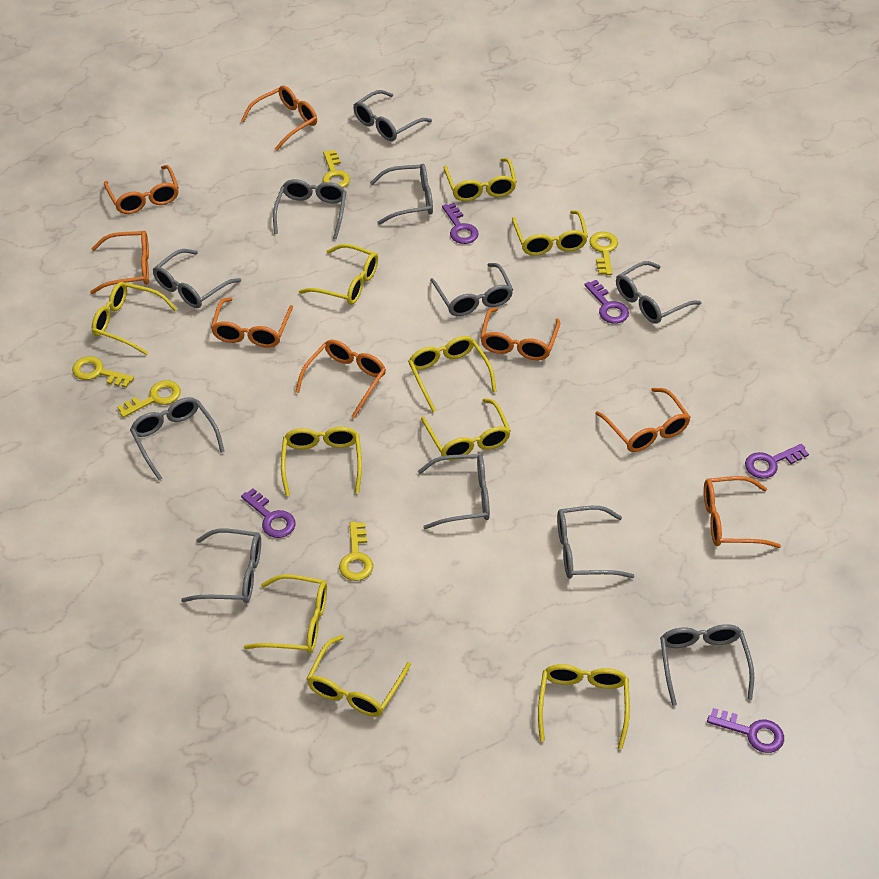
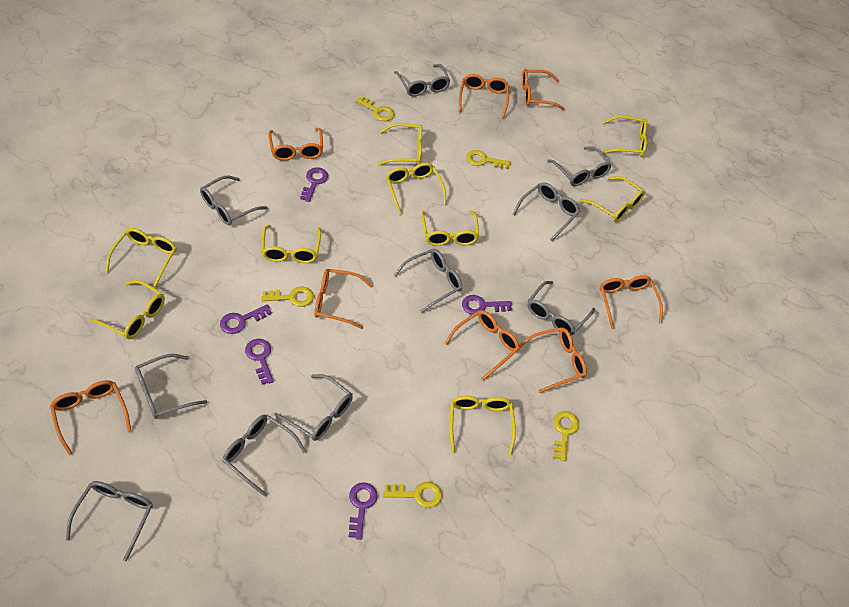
grey glasses: [130,397,225,480] [153,249,241,308] [181,529,261,603] [273,179,346,239] [354,90,432,141] [370,164,433,225] [418,454,490,529] [430,263,513,316] [557,506,634,578] [616,261,701,324] [660,624,754,706] = 11 -> [66,481,153,561] [135,354,208,419] [200,175,268,225] [222,415,306,497] [274,374,353,441] [394,64,450,97] [394,249,462,313] [513,182,580,241] [527,281,595,335] [547,146,612,186] = 10
yellow glasses: [92,282,177,355] [244,574,327,653] [281,427,362,496] [299,244,378,305] [306,635,411,717] [408,336,497,412] [421,398,511,460] [444,158,517,201] [512,210,588,256] [538,664,630,749] = 10 -> [90,280,165,339] [105,228,177,288] [261,225,321,263] [378,123,422,166] [386,163,446,214] [421,210,479,246] [450,396,516,455] [580,176,645,222] [602,115,647,157] = 9

